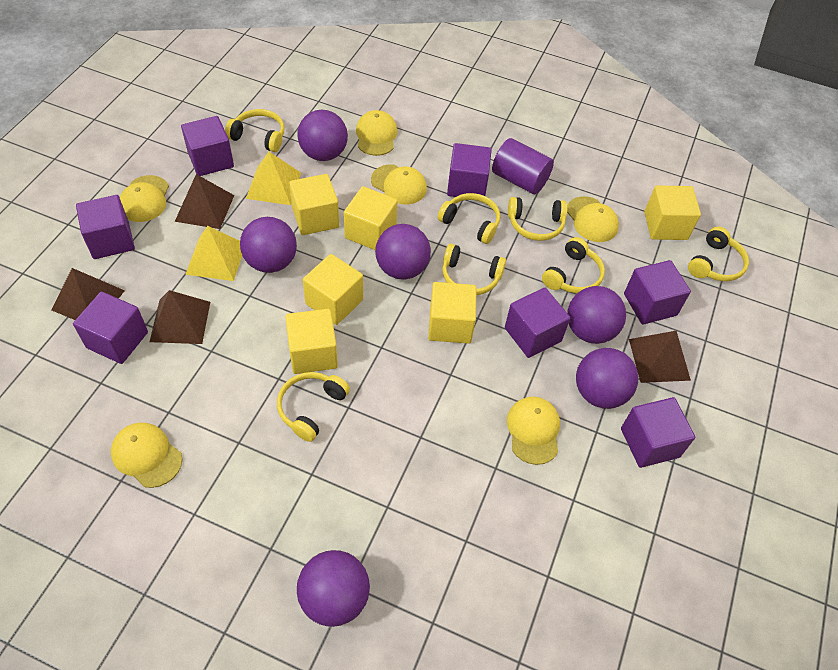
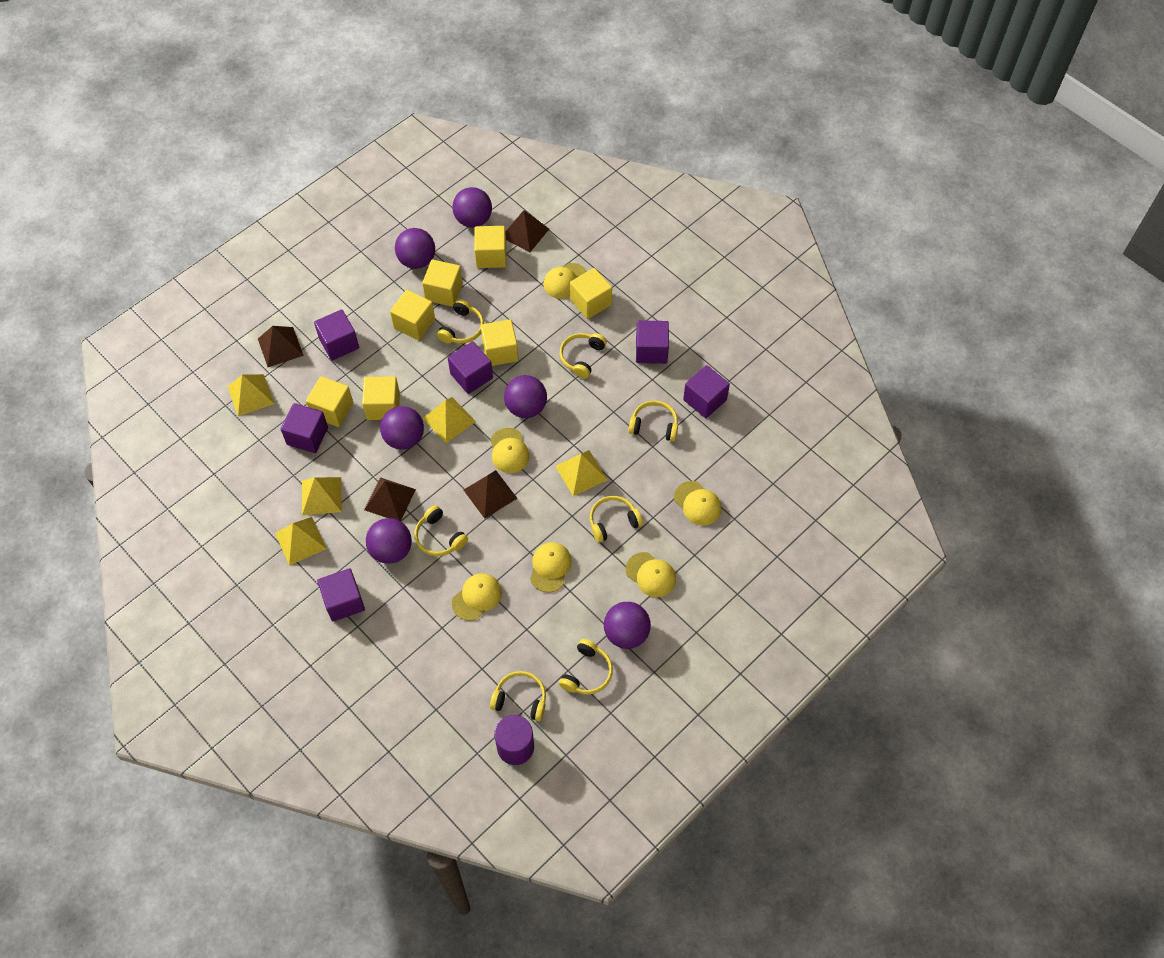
purple cube: [73,291,148,364] [76,195,135,259] [181,116,234,176] [447,143,492,197] [505,288,570,358] [621,397,695,468] [624,260,691,325] = 7 -> [281,403,328,453] [314,309,359,360] [317,568,365,622] [448,341,493,394] [636,320,669,364] [683,365,730,418] = 6
yellow cube: [285,309,338,374] [289,174,339,235] [303,254,363,325] [344,186,398,250] [428,282,477,344] [644,185,701,240] = 6 -> [306,376,353,427] [362,376,400,420] [390,290,435,340] [422,260,463,307] [474,226,507,268] [481,319,518,366] [570,268,612,319] = 7
yellow pyramid: [185,226,242,281] [246,152,301,205] = 2 -> [228,374,274,416] [275,517,327,565] [302,477,342,515] [423,397,476,443] [555,450,607,496] = 5

